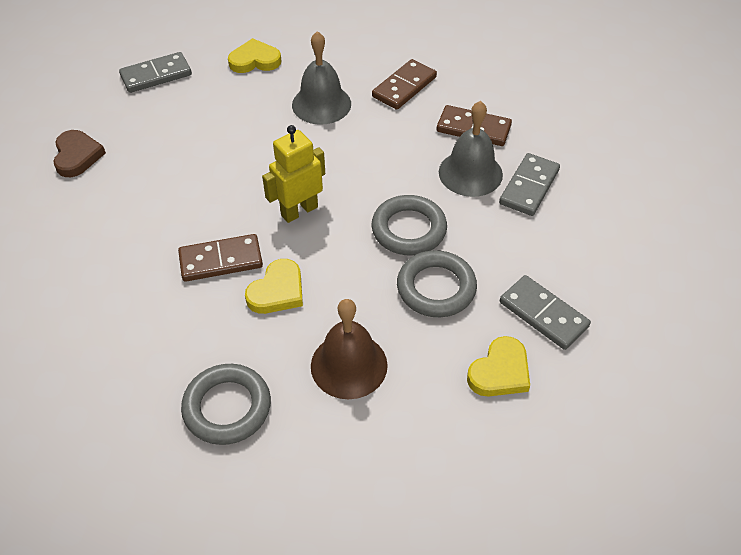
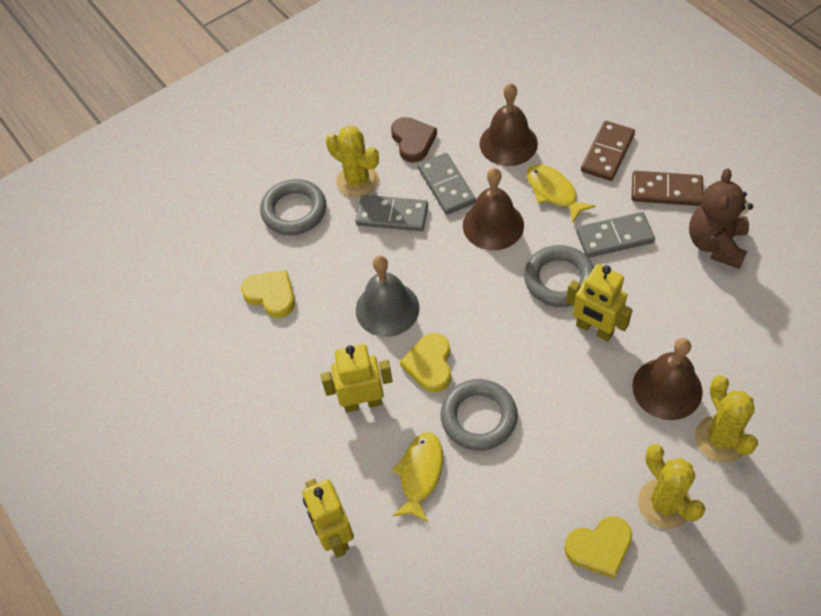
brown bell: [311,299,388,399] = 1 -> [463,168,524,250] [480,83,538,166] [632,338,703,420] = 3
brown domino: [178,234,263,282] [372,59,437,110] [437,105,512,146] = 3 -> [581,121,635,181] [632,171,703,206] = 2
brown teddy bear: none = 0 -> [689,168,753,269] = 1
grey bell: [292,31,351,125] [439,101,503,197] = 2 -> [356,256,420,337] = 1
yellow cactus: none = 0 -> [326,126,379,197] [638,444,705,529] [695,375,758,462] = 3
yellow fish: none = 0 -> [392,432,443,523] [527,164,596,222] = 2
yellow robot: [262,125,325,223] = 1 -> [302,479,354,558] [321,344,393,412] [566,264,633,342] = 3

